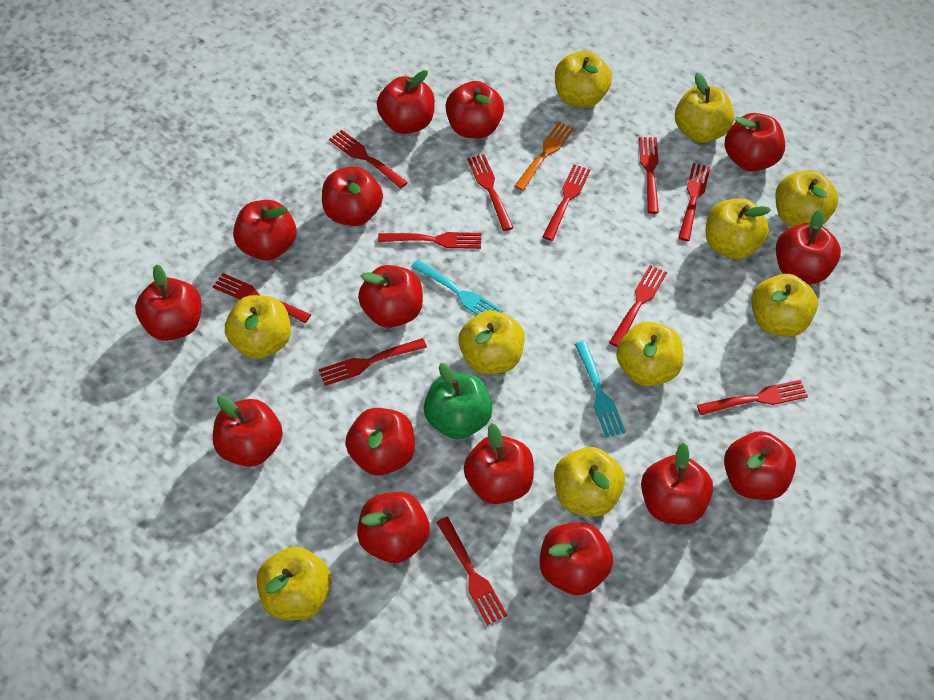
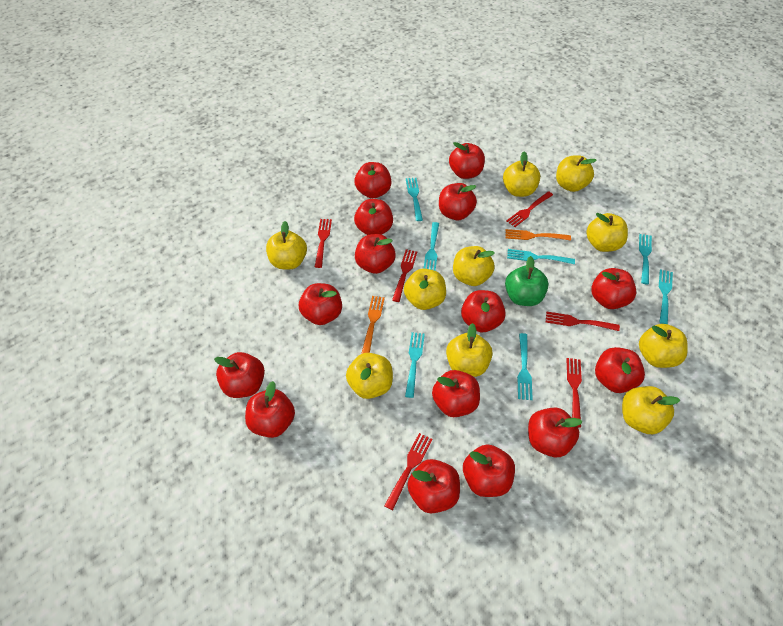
orange fork: [514,122,574,191] = 1 -> [361,296,385,354] [505,229,571,241] = 2
red fork: [213,273,311,323] [319,338,427,386] [329,130,408,189] [378,232,481,249] [436,517,507,625] [467,154,514,231] [543,164,591,241] [609,265,667,347] [639,137,659,214] [678,163,711,241] [697,380,808,415] = 11 -> [315,219,332,268] [384,433,432,510] [392,249,417,302] [506,191,553,227] [546,311,620,331] [566,358,582,428] = 6
turquoise fork: [411,260,503,315] [575,341,626,438] = 2 -> [405,332,425,398] [406,178,423,221] [423,222,439,271] [507,249,575,264] [517,333,533,400] [639,234,652,284] [659,269,673,324] = 7

